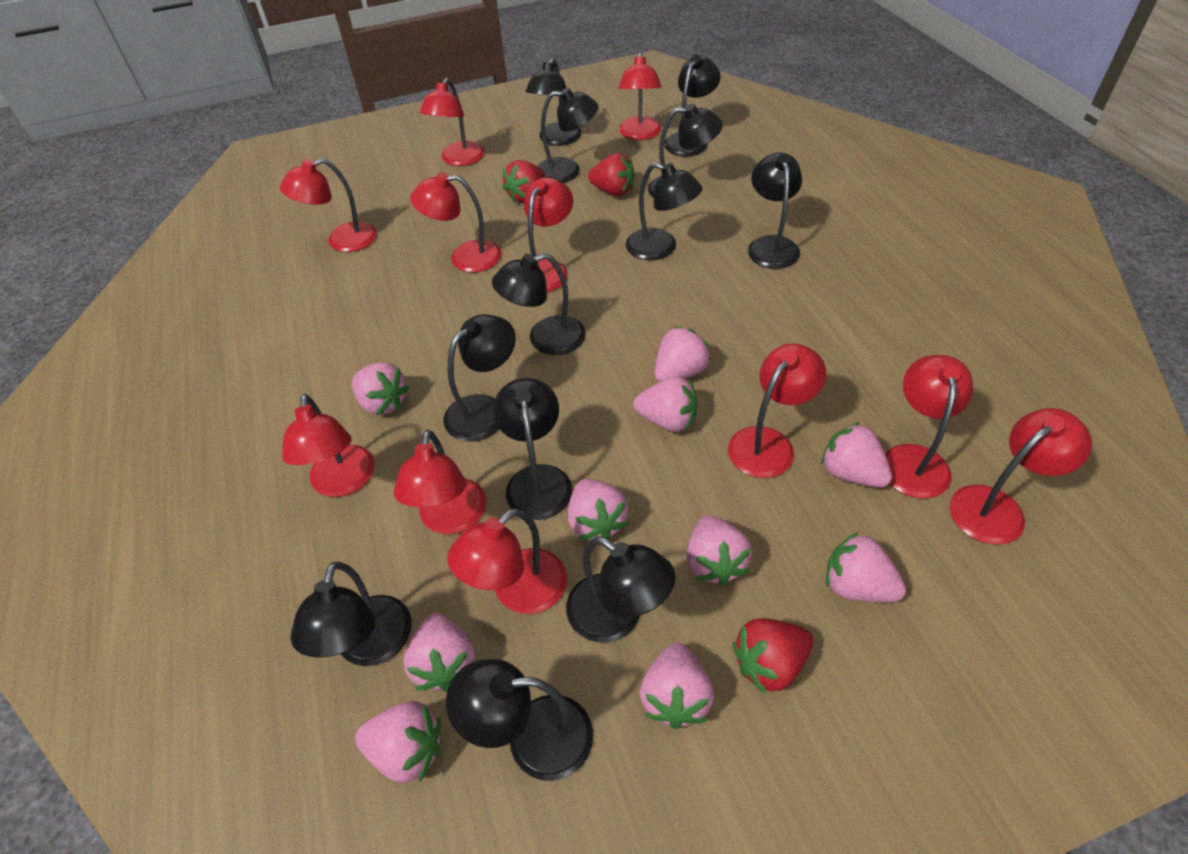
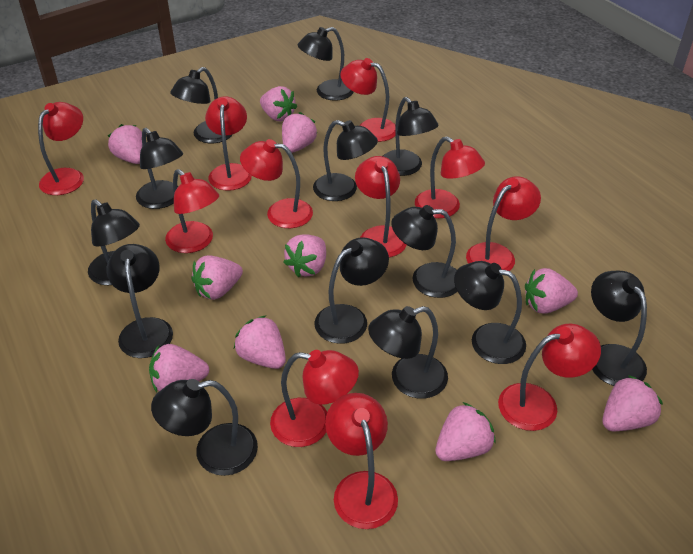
black lamp: [290,562,412,666] [443,314,516,442] [446,659,593,781] [492,253,586,355] [493,378,572,520] [526,58,581,146] [538,88,599,183] [566,536,676,643] [626,163,702,260] [648,104,723,198] [664,55,721,156] [748,152,802,269] = 12 -> [88,199,140,285] [106,244,173,358] [136,128,183,209] [151,379,258,476] [170,67,233,143] [298,27,353,101] [313,120,378,201] [315,237,389,344] [368,306,448,399] [383,97,439,176] [391,205,458,298] [454,261,526,364] [591,271,647,386] = 13
red strawberry: [502,160,545,203] [588,153,635,196] [732,618,813,694] = 3 -> none = 0

